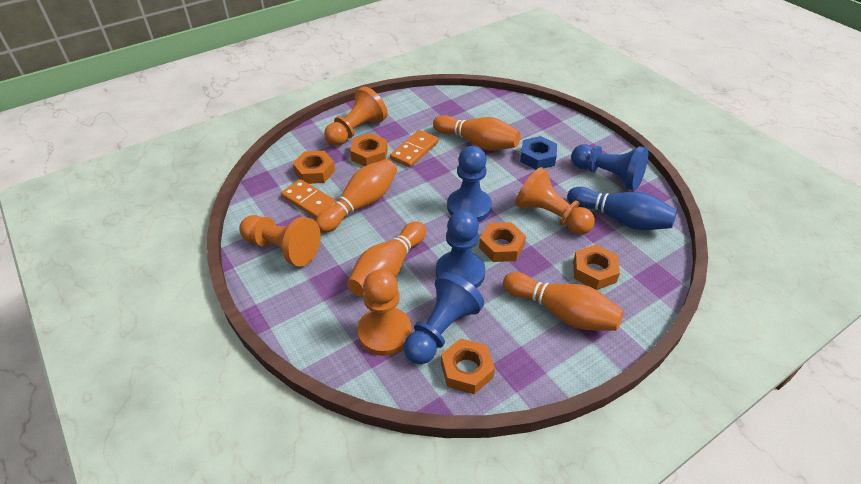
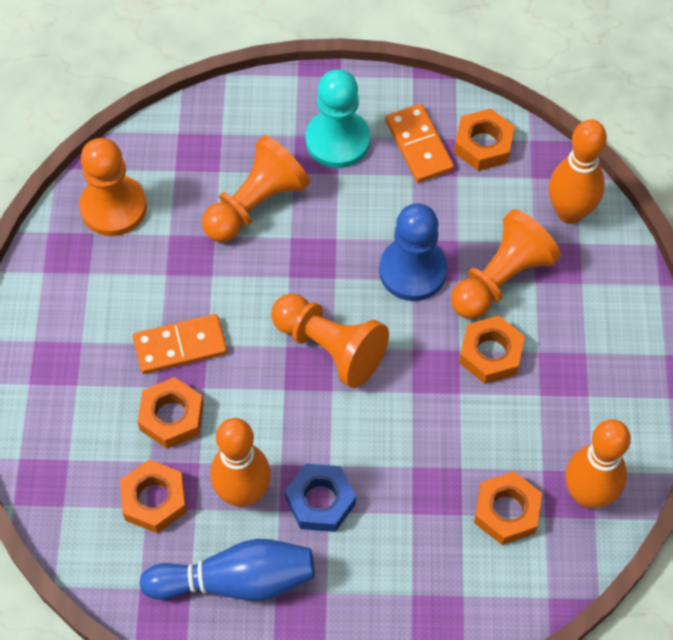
blue pawn: [404,272,484,364] [436,210,485,288] [447,146,492,222] [571,144,648,191] = 4 -> [379,203,447,301] = 1
orange bowling pin: [316,159,397,233] [347,221,426,296] [433,115,521,151] [503,272,624,331] = 4 -> [210,418,271,507] [549,120,607,224] [565,419,631,508] = 3
turquoise pawn: none = 0 -> [306,69,370,168] = 1

